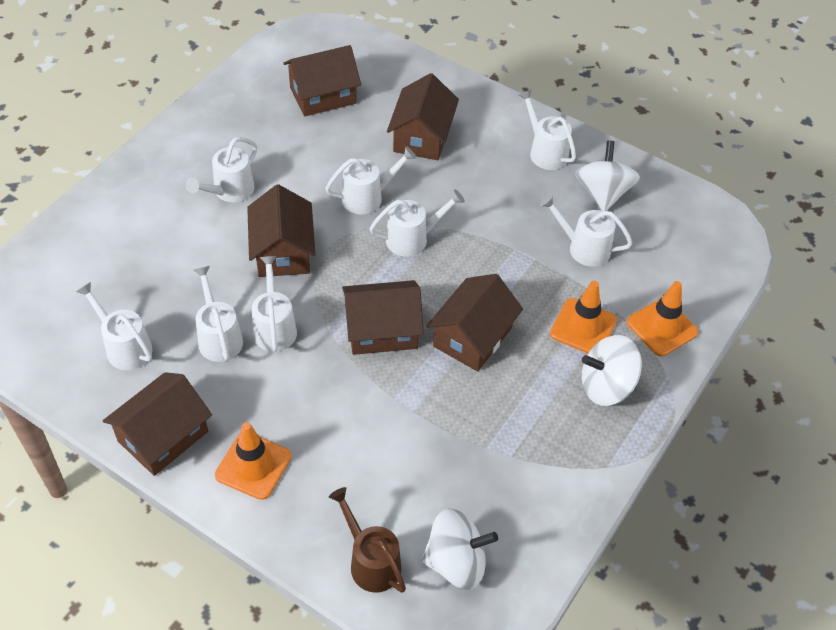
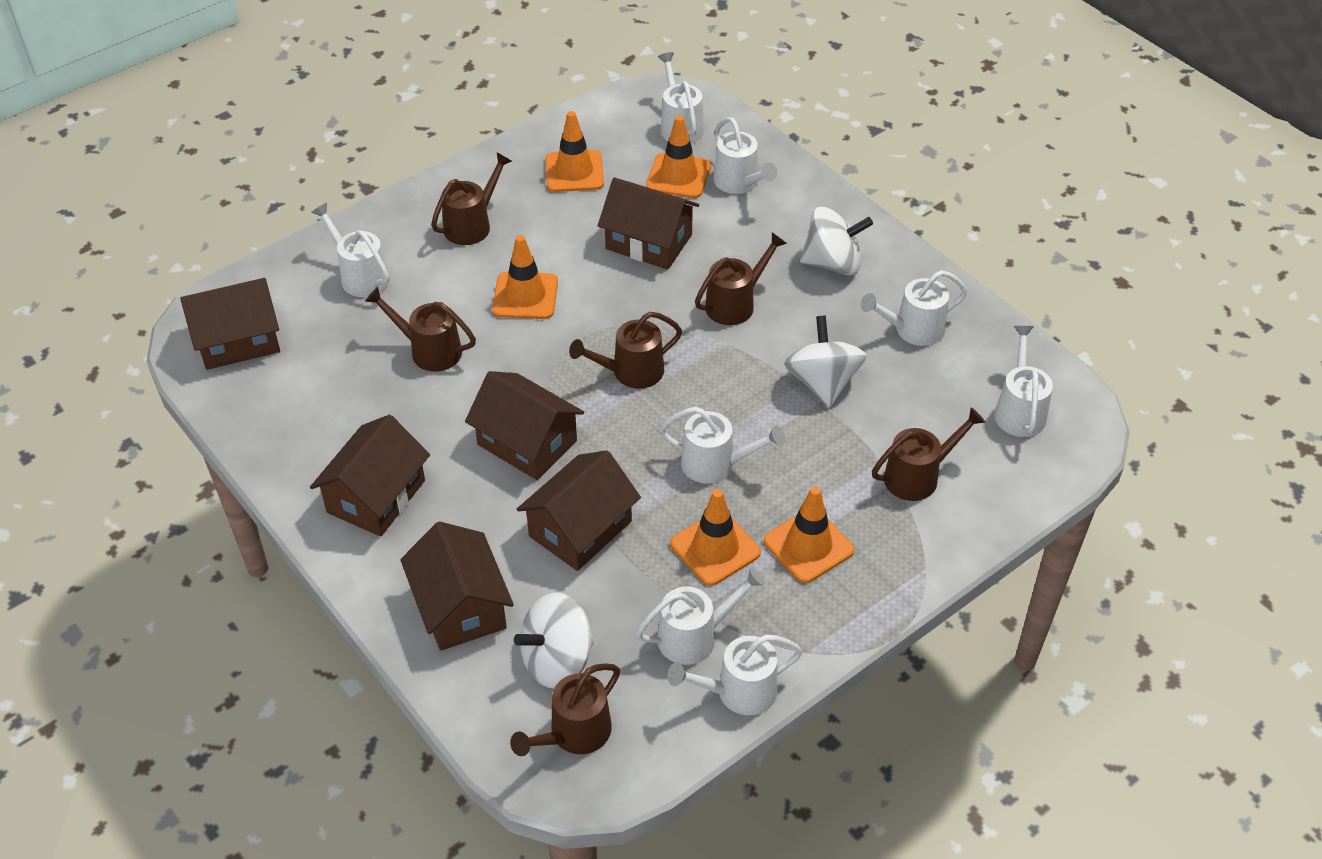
brown watering can: [329,487,406,593] = 1 -> [365,287,476,372] [431,152,512,245] [510,663,620,756] [569,312,682,389] [695,232,787,325] [872,407,986,501] = 6
orange traffic cone: [215,422,292,500] [550,281,617,353] [627,281,698,356] = 3 -> [492,235,558,319] [545,111,604,192] [646,115,711,198] [670,489,761,586] [764,486,854,583] = 5

